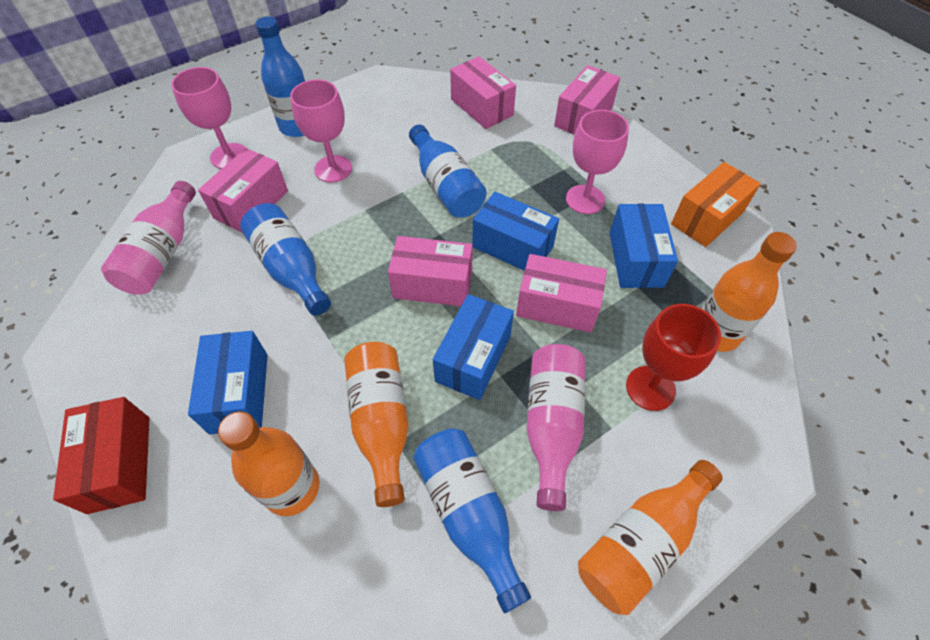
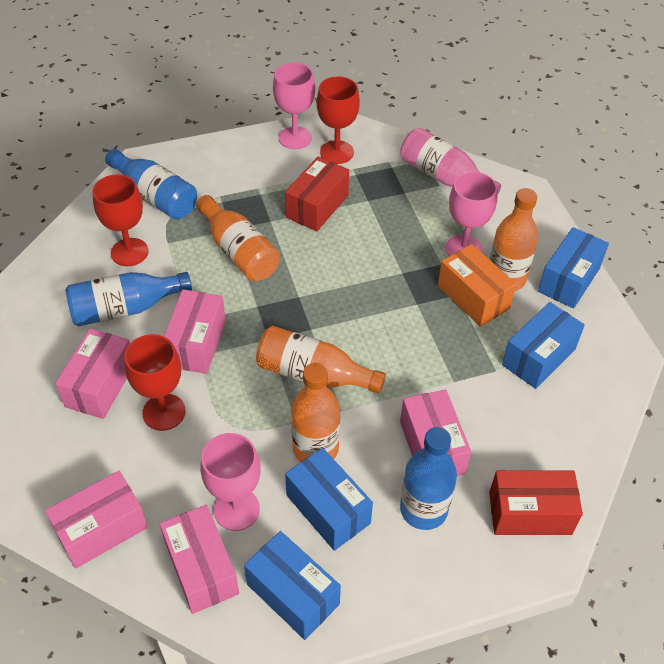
blue bottle: [240,203,331,315] [255,16,305,137] [409,124,487,218] [413,428,531,613] = 4 -> [65,272,192,326] [105,149,197,219] [400,427,457,530] = 3
pink bottle: [101,181,196,295] [527,344,585,511] = 2 -> [400,127,501,195] = 1
red box: [53,397,149,514] = 1 -> [285,156,349,231] [489,470,583,535] = 2
red goblet: [626,304,721,411] = 1 -> [92,174,148,266] [124,334,186,431] [317,76,360,164] = 3

